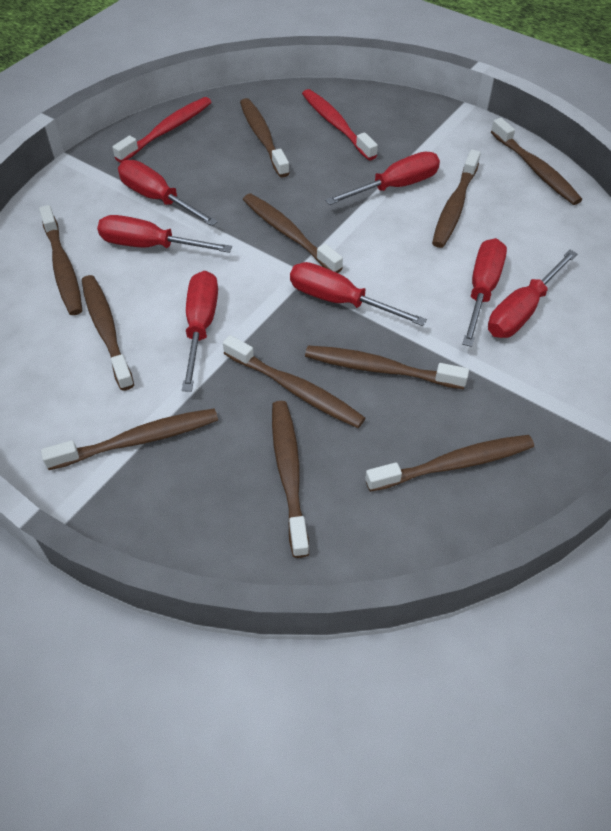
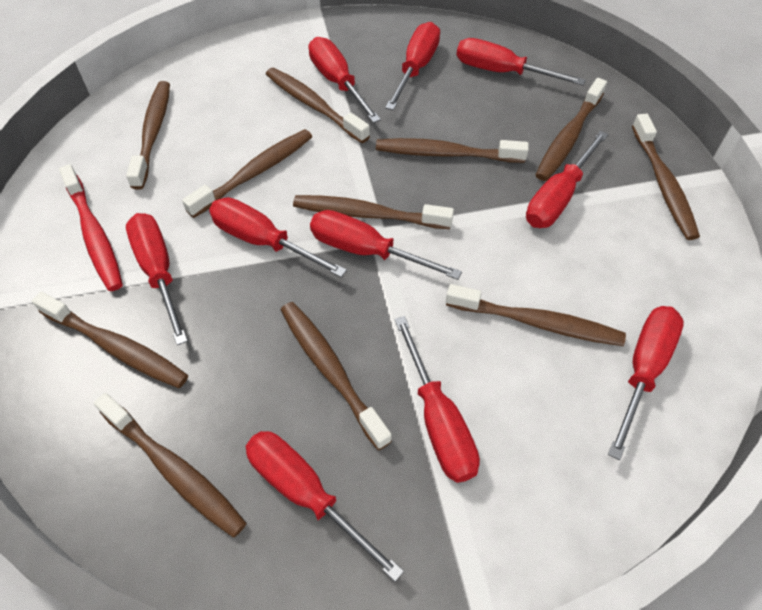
red screwdriver: [97,215,232,253] [118,160,218,226] [182,271,218,392] [290,262,427,326] [325,152,440,205] [462,238,507,347] [488,250,578,338] = 7 -> [126,213,188,345] [209,197,347,278] [246,431,404,582] [309,37,381,123] [310,210,462,280] [385,22,440,110] [394,316,480,483] [456,38,586,86] [526,131,609,228] [608,306,684,460] = 10
red toothbrush: [112,97,211,163] [302,89,378,160] = 2 -> [59,164,123,291] = 1

